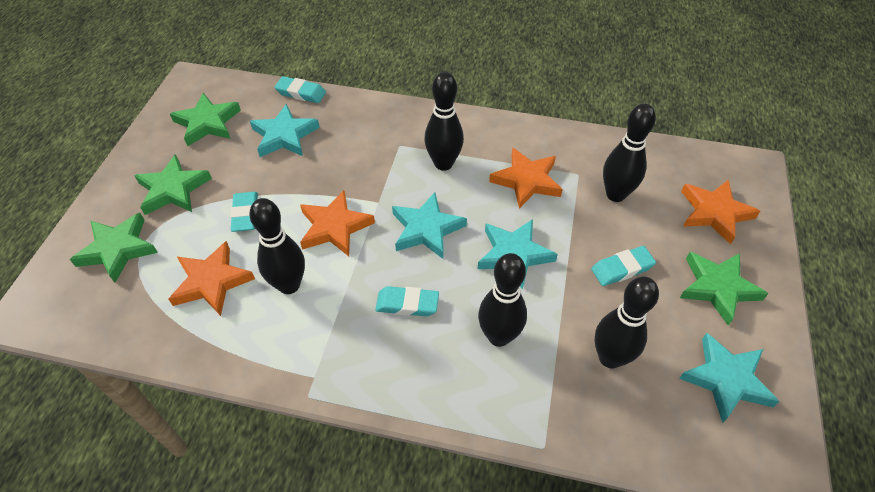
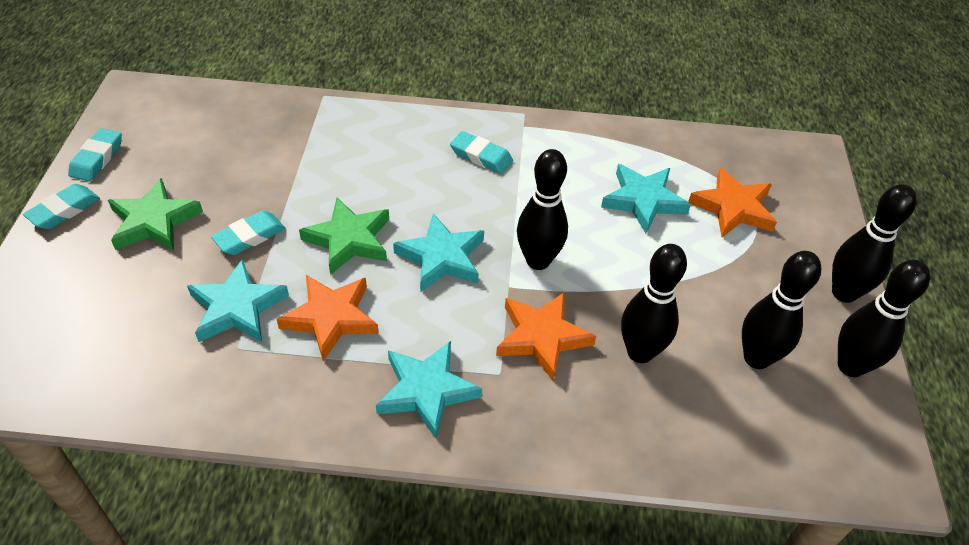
green star: [70,213,158,283] [134,154,212,215] [170,93,241,147] [680,252,769,326] = 4 -> [108,178,203,251] [299,198,389,275] = 2
orange star: [169,241,255,316] [300,190,375,256] [489,148,563,209] [681,179,760,245] = 4 -> [276,275,379,361] [496,292,596,381] [688,167,777,237] = 3

